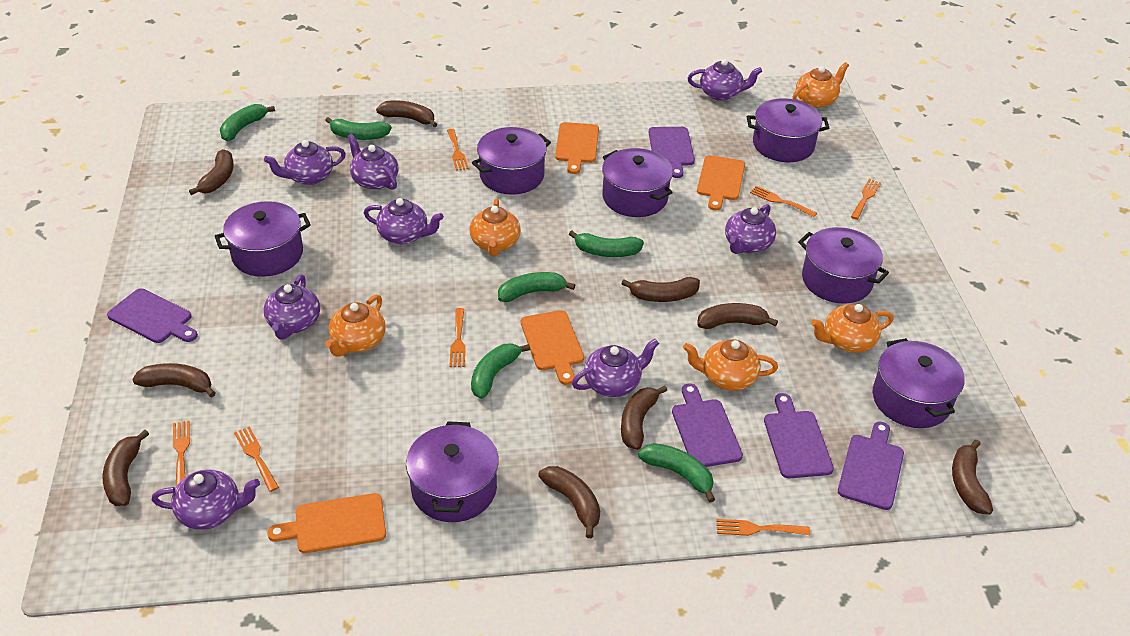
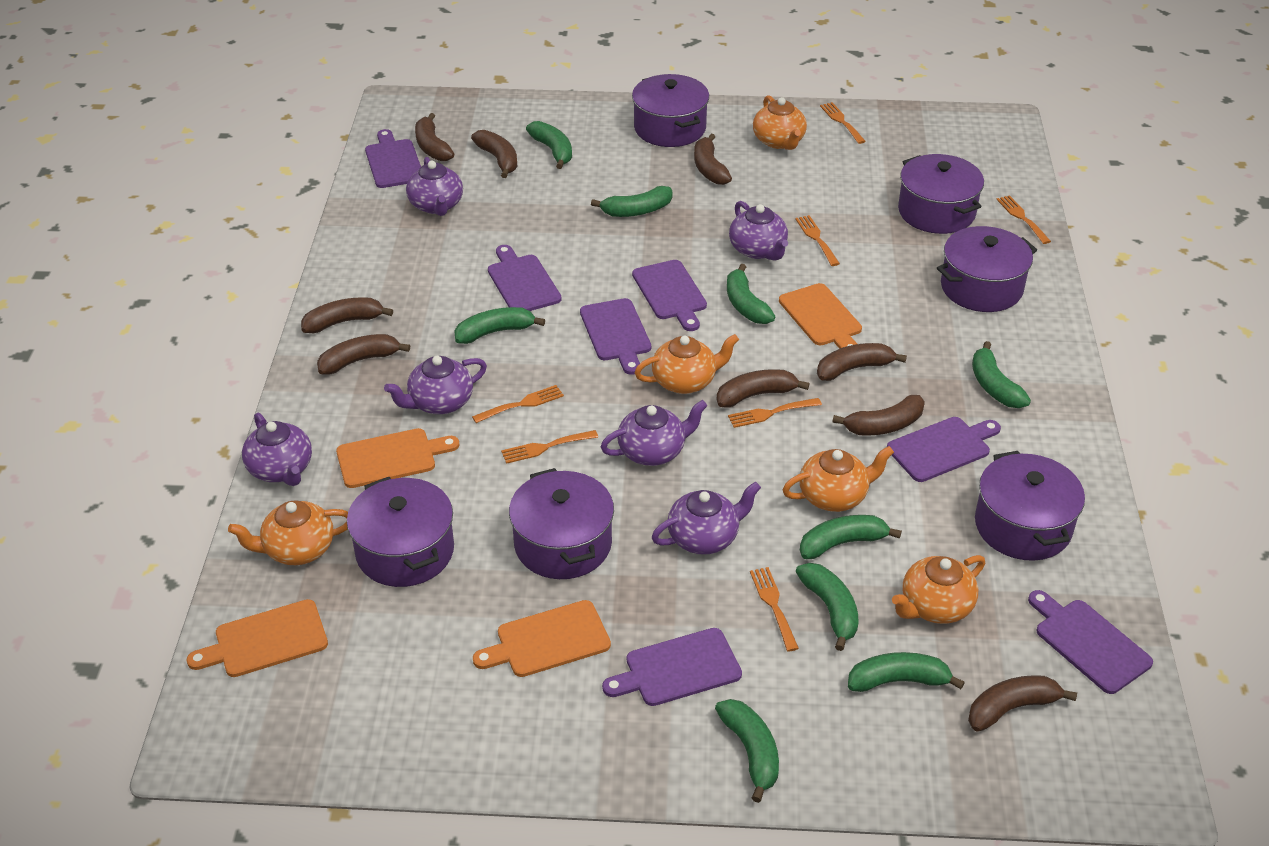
green banana: [220,104,275,141] [325,117,392,140] [471,343,530,399] [498,272,575,302] [569,230,644,257] [638,443,715,503] = 6 -> [454,307,545,344] [526,121,572,169] [591,186,673,217] [715,699,779,803] [727,264,775,324] [796,563,859,651] [800,515,902,559] [848,652,965,692] [972,341,1031,408] = 9
purple cutting board: [107,288,198,343] [648,127,695,178] [672,383,743,467] [764,393,834,478] [838,422,904,510] = 5 -> [365,129,421,188] [488,245,562,311] [580,298,651,375] [602,628,742,706] [632,260,707,331] [887,417,1001,482] [1028,590,1153,694] = 7
purple pot: [215,201,311,277] [406,421,499,522] [472,127,551,195] [602,148,673,217] [747,98,829,162] [798,227,889,303] [873,338,965,428] = 7 -> [347,477,454,587] [509,468,614,579] [632,74,709,147] [898,154,984,234] [937,226,1037,312] [975,451,1085,561] = 6
purple teapot: [152,469,260,530] [264,140,346,185] [264,275,320,340] [347,134,399,190] [364,198,444,244] [572,339,659,397] [688,59,762,101] [725,204,776,254] = 8 -> [242,413,312,486] [384,356,487,414] [406,157,463,216] [601,400,707,466] [652,482,761,555] [729,201,788,261] = 6

